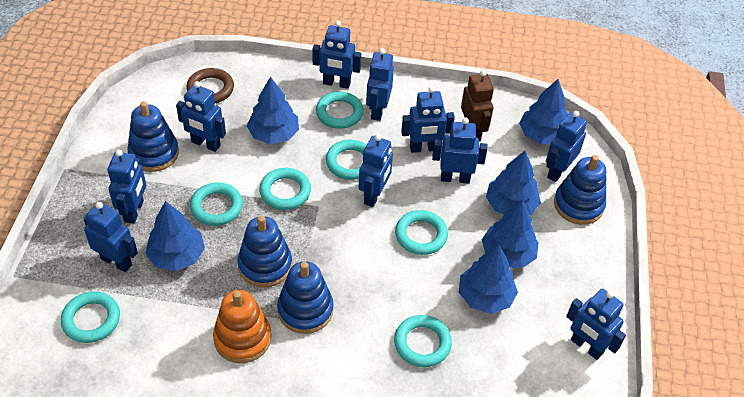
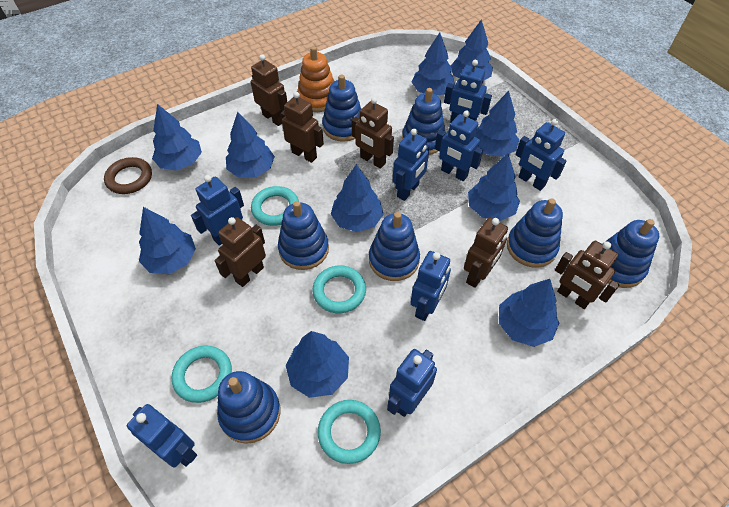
blue robot: [84,202,138,272] [107,150,146,224] [176,81,226,152] [312,21,361,89] [359,134,393,207] [366,48,394,121] [401,86,455,153] [432,118,488,184] [546,111,587,182] [566,289,626,360] = 10 -> [127,404,197,468] [191,175,244,246] [387,349,437,417] [393,129,429,201] [410,251,451,321] [435,110,483,181] [444,60,492,123] [515,119,566,191] = 8
blue stacking toy: [127,101,179,172] [237,216,292,287] [277,261,334,334] [554,155,606,225] = 4 -> [217,371,280,444] [278,201,329,270] [322,75,361,142] [369,212,420,281] [402,88,445,155] [507,198,563,268] [605,219,659,288] = 7
blue tree: [145,201,205,271] [247,76,299,144] [459,244,518,314] [482,200,539,268] [486,151,541,215] [519,79,568,144] = 6 -> [139,207,196,274] [152,104,202,170] [226,112,275,178] [286,331,349,398] [331,164,384,232] [412,33,455,95] [451,19,493,81] [468,153,520,221] [475,91,519,157] [499,279,559,347] = 10
brown robot: [461,70,494,141] = 1 -> [215,217,266,287] [251,54,287,126] [281,92,324,163] [351,97,394,169] [464,218,508,288] [555,241,620,309] = 6
turquoise ring: [61,291,120,343] [190,183,243,226] [259,168,311,210] [316,92,364,129] [326,140,367,180] [394,315,452,367] [395,210,448,255] = 7 -> [172,345,232,403] [251,186,299,226] [312,265,366,313] [318,400,381,464] = 4

